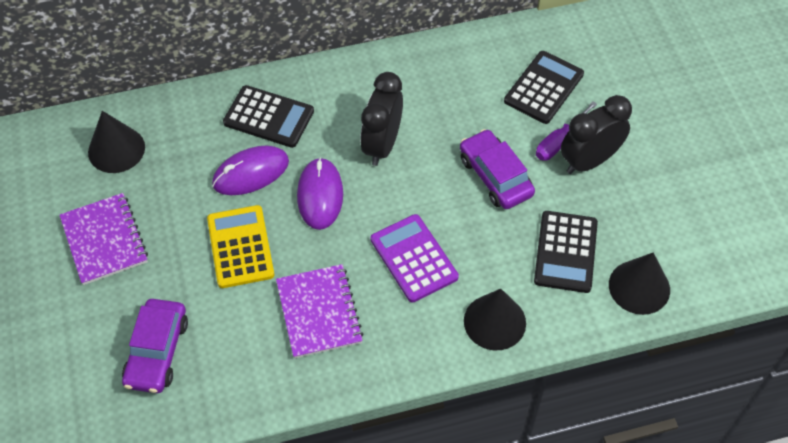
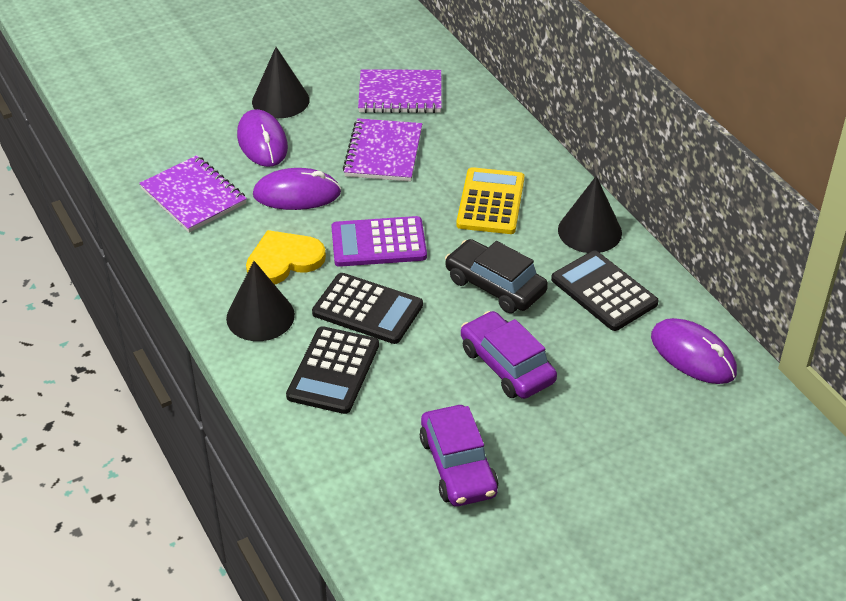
black car: none = 0 -> [445,239,548,313] = 1
black clock: [360,72,403,166] [561,95,632,174] = 2 -> none = 0
purple mouse: [212,145,289,195] [297,157,343,230] = 2 -> [237,109,288,167] [253,168,341,210] [651,318,737,384] = 3
purple notebook: [59,193,148,285] [276,264,363,358] = 2 -> [139,155,247,233] [343,118,422,181] [358,69,442,113] = 3
purple screwdriver: [536,101,597,161] = 1 -> none = 0
yellow heart: none = 0 -> [246,230,326,285] = 1

